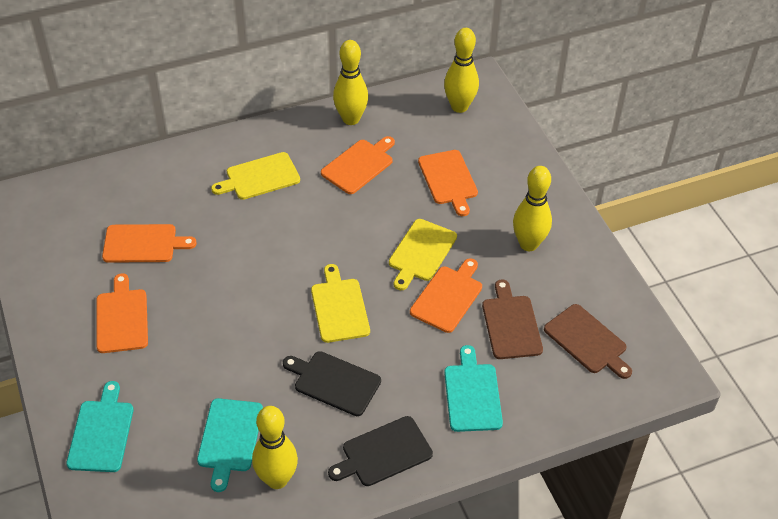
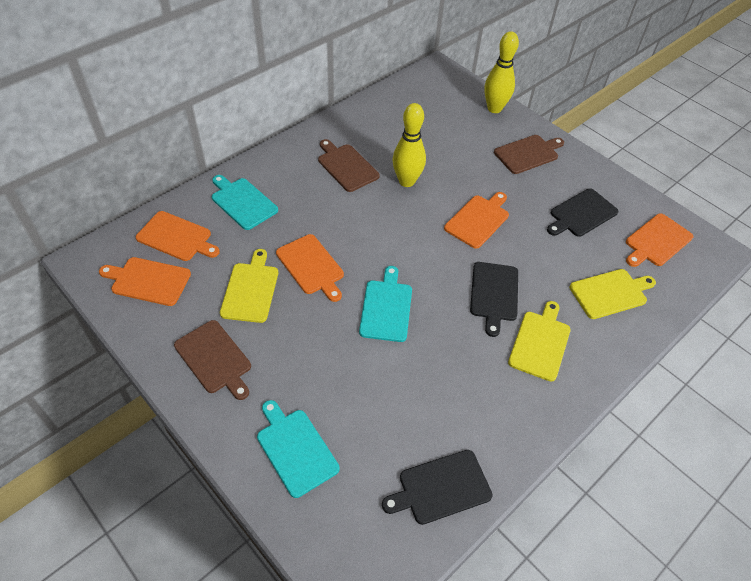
black cutting board: [283,351,381,416] [328,416,433,486] = 2 -> [382,450,493,525] [470,262,518,337] [547,189,619,237] = 3
brown cutting board: [482,280,543,359] [544,304,632,379] = 2 -> [174,320,251,400] [318,139,380,192] [494,135,564,174] = 3
yellow bowling pin: [252,406,298,489] [333,40,368,125] [444,28,479,113] [513,166,552,251] = 4 -> [392,103,426,187] [484,31,519,113] = 2

